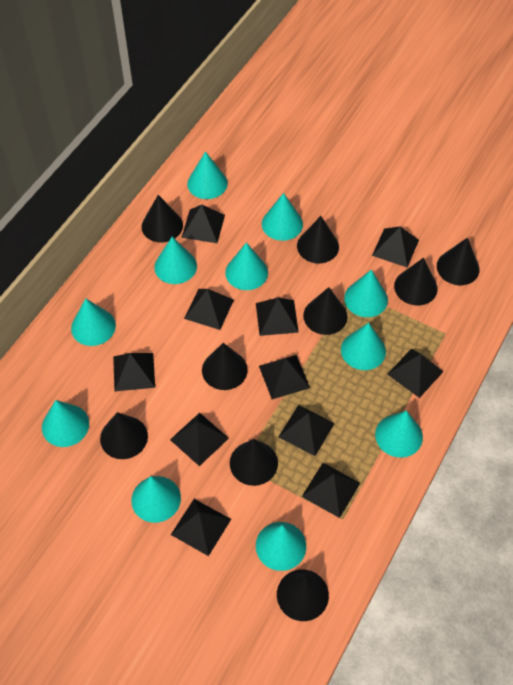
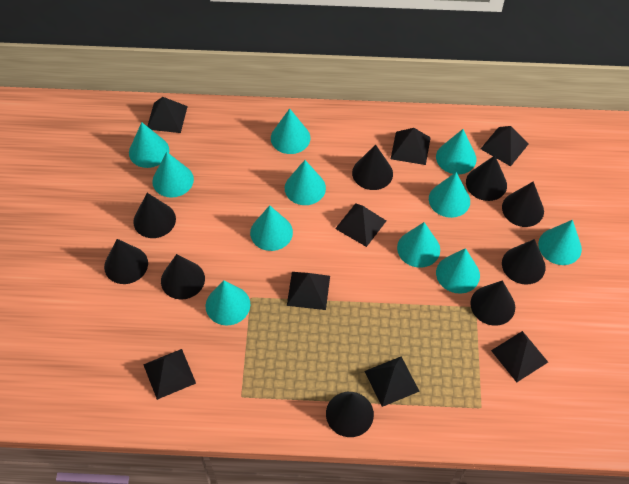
black pyramid: [113,353,155,392] [170,413,229,466] [171,499,231,556] [181,205,225,243] [184,289,234,330] [256,298,299,336] [259,355,310,399] [279,405,335,456] [302,463,360,518] [372,226,419,268] [387,349,444,398] = 11 -> [143,349,196,400] [147,97,188,133] [287,272,330,310] [335,203,386,247] [365,357,420,407] [391,128,431,165] [481,126,528,166] [491,331,548,382] = 8

